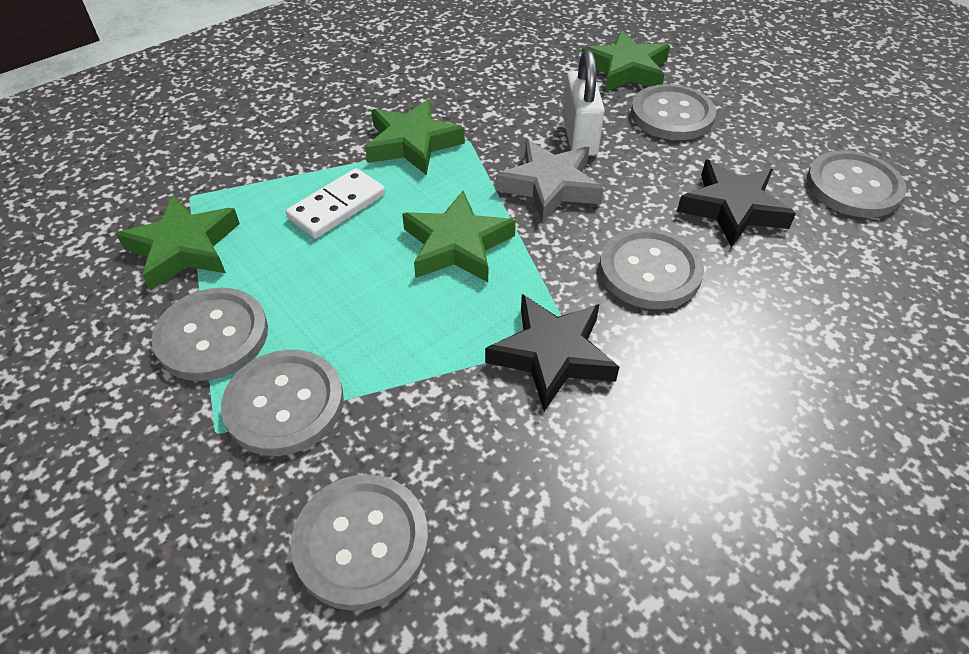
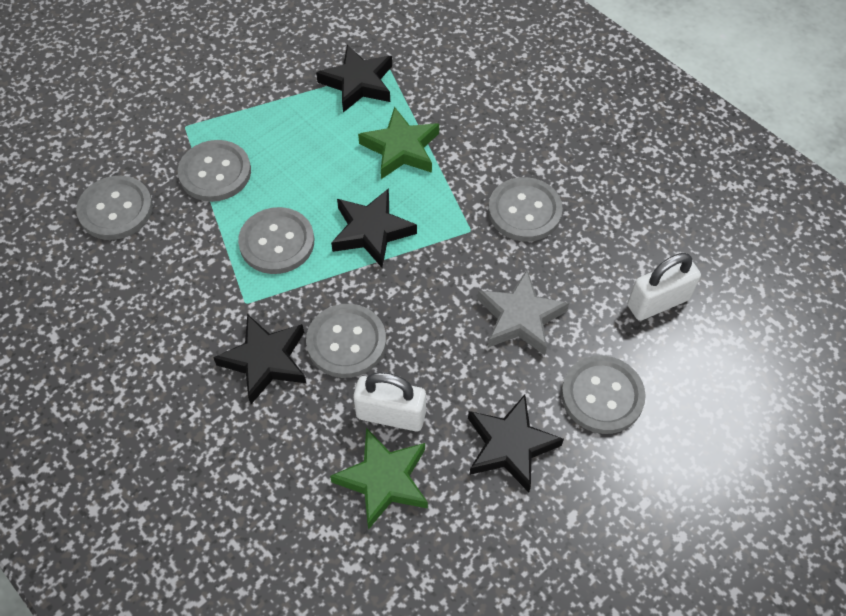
black star: [485,294,619,411] [677,160,796,247] = 2 -> [213,314,306,404] [316,45,392,112] [331,188,417,268] [468,394,564,492] = 4
green star: [116,195,240,291] [365,99,465,175] [402,191,516,282] [581,30,670,92] = 4 -> [330,428,428,530] [358,107,439,179] = 2
white domino: [286,168,385,238] = 1 -> none = 0
white padlock: [563,50,605,156] = 1 -> [353,372,426,431] [627,253,701,321] = 2

